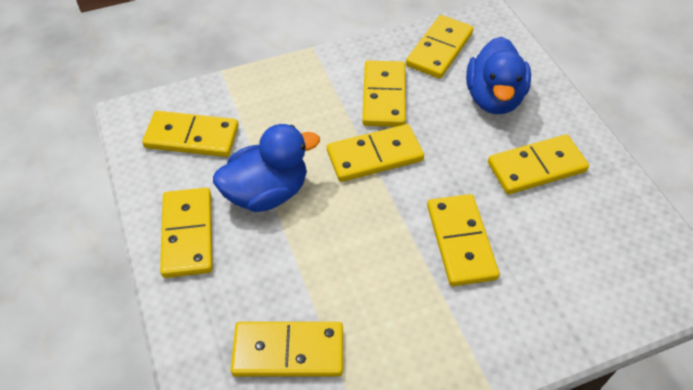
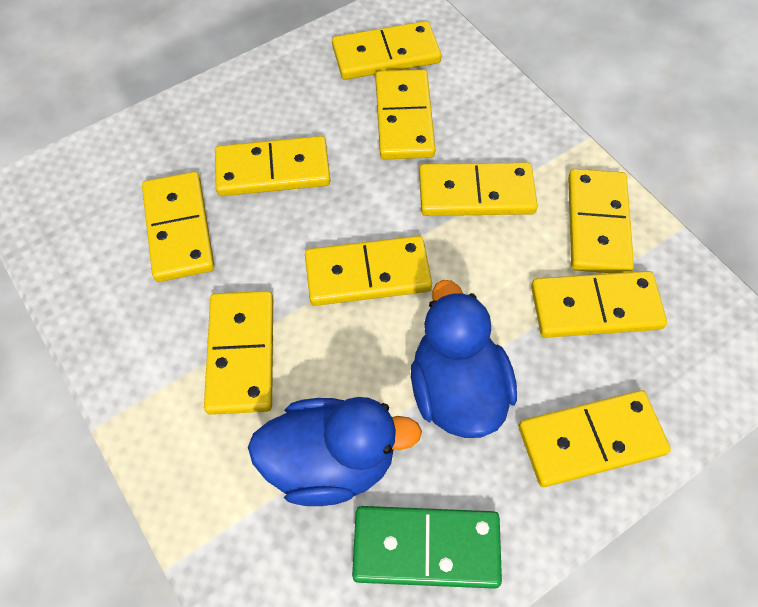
green domino: none = 0 -> [352,506,502,589] = 1
yellow domino: [142,111,239,157] [160,188,213,278] [231,322,343,377] [327,124,424,182] [362,61,406,127] [406,15,474,79] [427,194,499,286] [488,134,589,194] = 8 -> [142,172,214,282] [204,291,273,415] [215,136,330,196] [305,236,432,306] [332,21,441,80] [375,69,435,159] [419,162,538,216] [519,390,671,487] [531,271,667,338] [568,169,634,273] = 10

